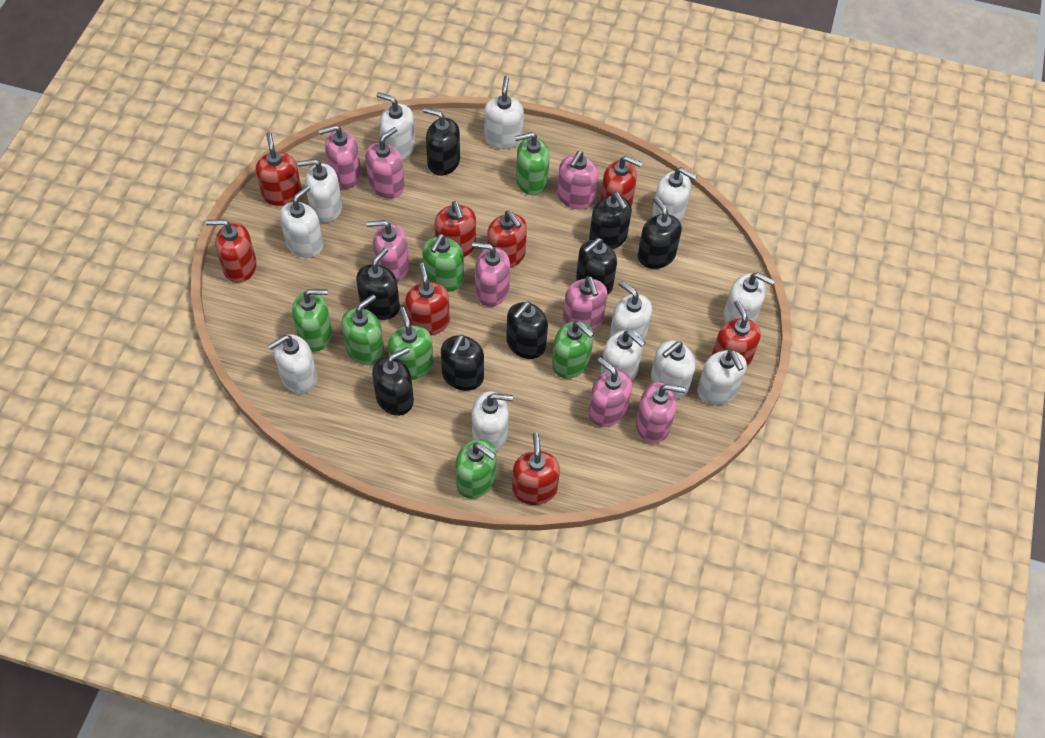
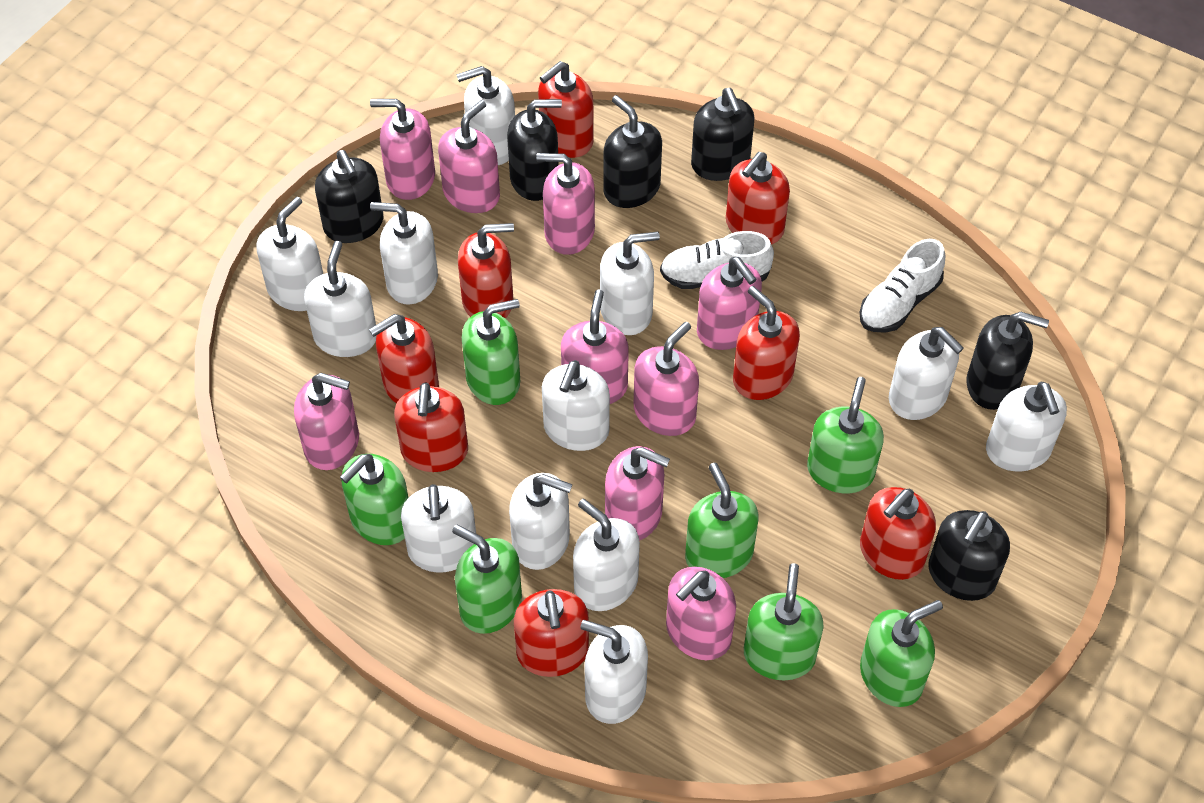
black soap dispenser: [356,247,400,320] [372,347,414,416] [423,108,460,176] [441,335,484,391] [506,302,548,359] [576,238,617,295] [589,192,632,249] [638,196,682,269] = 8 -> [315,150,383,243] [507,99,562,201] [604,95,662,208] [691,88,754,181] [928,510,1010,601] [966,312,1049,410] = 6
pink soap dispenser: [318,125,361,189] [365,127,405,199] [367,220,409,282] [472,242,510,307] [557,151,598,210] [563,276,608,330] [589,357,632,427] [636,382,686,443] = 8 -> [294,373,359,470] [370,99,435,200] [438,100,500,213] [536,153,595,255] [561,289,629,404] [605,446,670,541] [634,322,699,436] [666,567,736,660] [697,257,762,350] = 9
white shoe: none = 0 -> [660,231,774,289] [860,239,945,333] = 2

